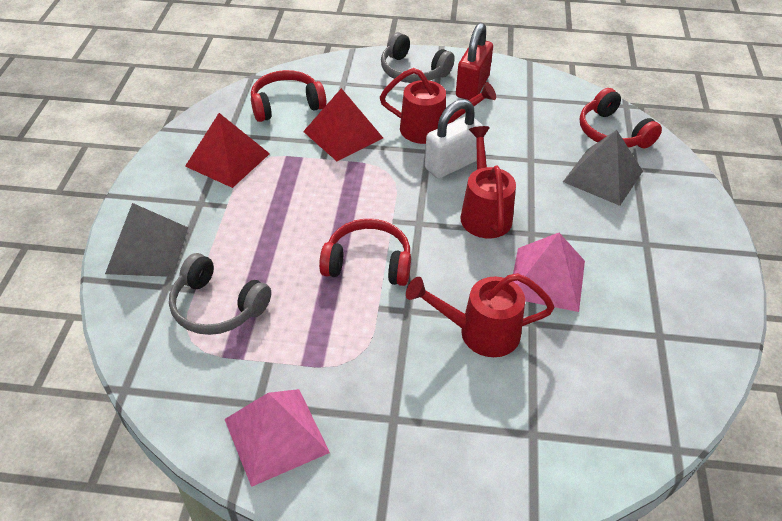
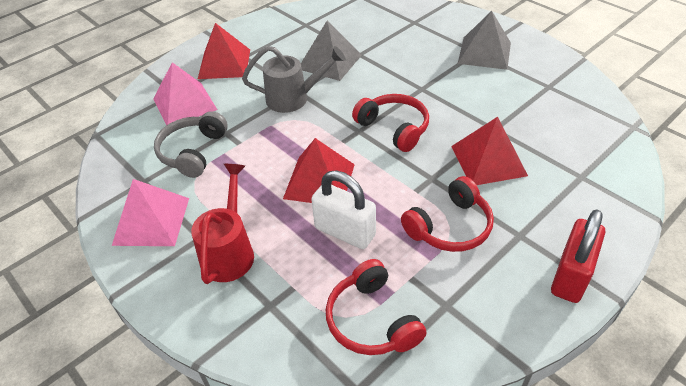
grey headphones: [169,253,271,335] [381,32,455,83] = 2 -> [154,111,228,178] = 1
grey watering can: none = 0 -> [242,46,346,113] = 1
red pyramid: [185,113,270,188] [303,88,383,161] = 2 -> [198,23,250,79] [283,138,355,203] [451,117,528,185] = 3
red watering can: [380,68,496,144] [406,273,555,357] [460,126,516,238] = 3 -> [191,164,254,284] = 1

